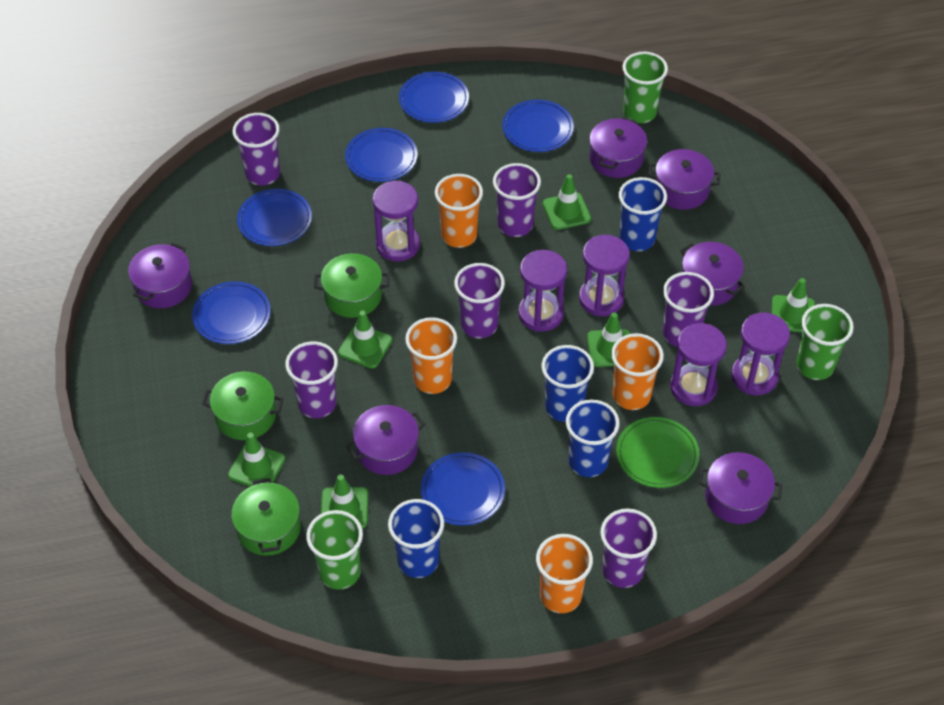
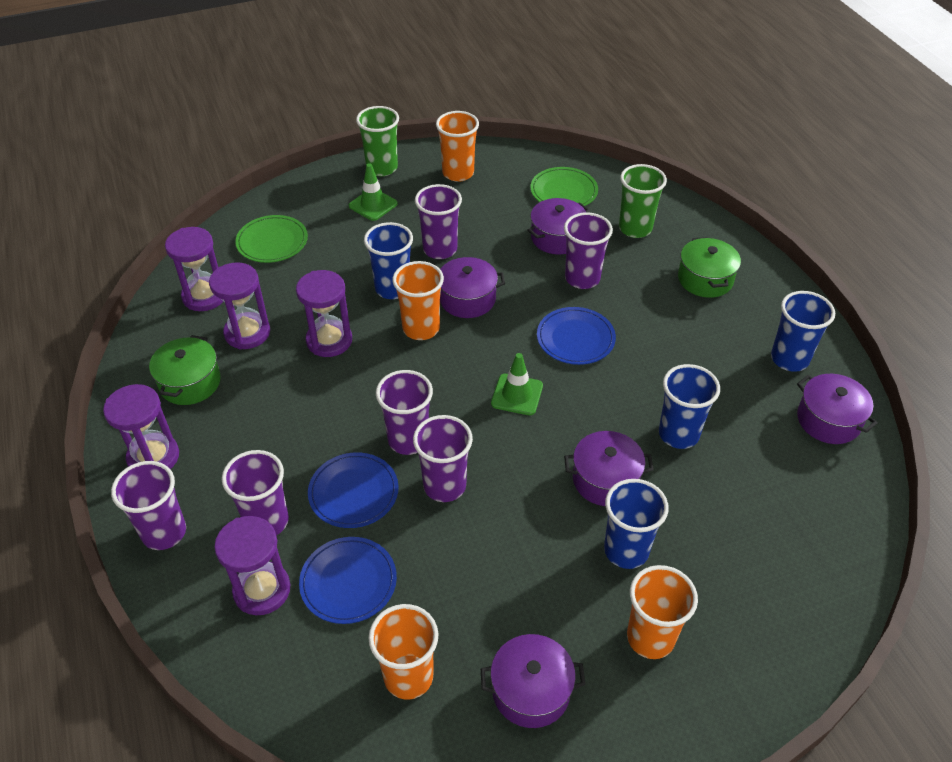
blue plate: [192,281,271,344] [237,189,312,246] [345,128,418,182] [399,72,469,123] [421,452,505,526] [502,100,574,152] = 6 -> [299,537,397,624] [308,453,399,528] [537,307,616,365] = 3
green cup: [306,510,363,590] [622,52,668,123] [796,304,854,380] = 3 -> [356,106,399,176] [619,164,667,238] = 2
green plate: [616,417,700,488] = 1 -> [235,215,308,263] [530,167,598,206] = 2
green pot: [202,372,283,440] [231,478,301,556] [314,253,389,318] = 3 -> [149,335,221,405] [678,237,741,298] = 2
green traffic cone: [228,433,285,487] [321,475,368,529] [338,310,392,369] [543,174,591,230] [587,313,630,367] [772,278,815,333] = 6 -> [349,163,398,221] [491,353,543,415] = 2
purple pot: [128,242,192,308] [346,405,425,475] [589,117,647,178] [648,149,721,210] [680,242,745,306] [698,452,782,524] = 6 -> [440,257,505,318] [481,634,586,728] [527,198,589,254] [564,431,654,506] [797,374,878,444] = 5

